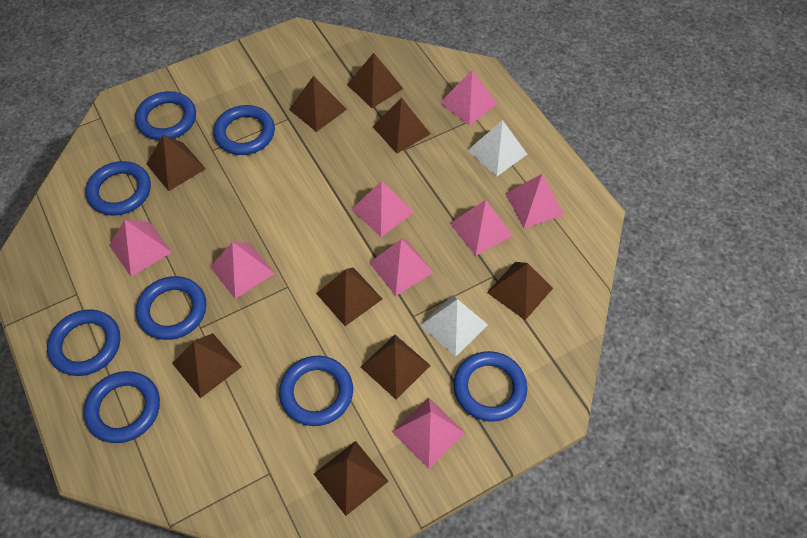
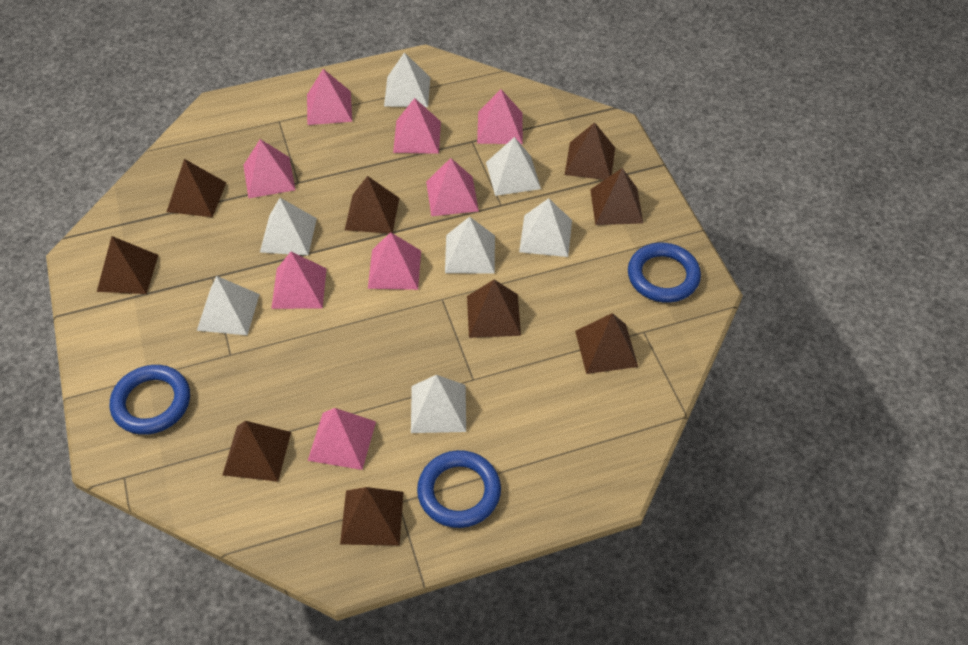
blue ring: [47,309,121,376] [84,371,160,443] [85,161,151,216] [135,91,196,140] [136,276,206,340] [213,105,275,155] [279,356,353,426] [453,351,527,422] = 8 -> [110,365,190,435] [417,450,501,528] [628,243,701,303] = 3
white pyramid: [420,295,488,357] [467,120,527,176] = 2 -> [197,276,260,335] [260,198,317,255] [384,52,430,107] [411,375,466,433] [445,217,495,274] [486,137,541,196] [519,198,572,257] = 7

